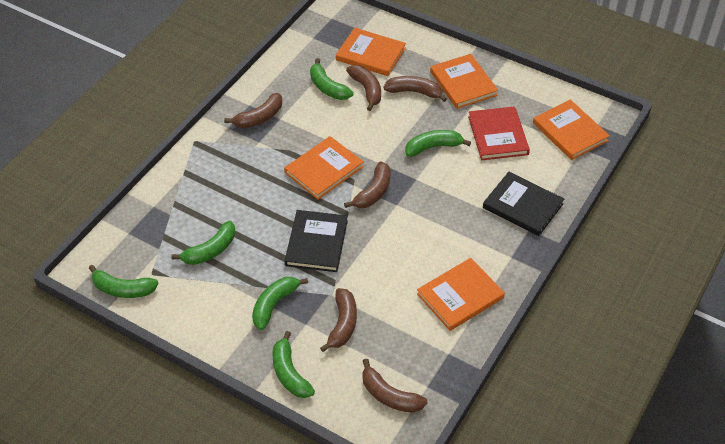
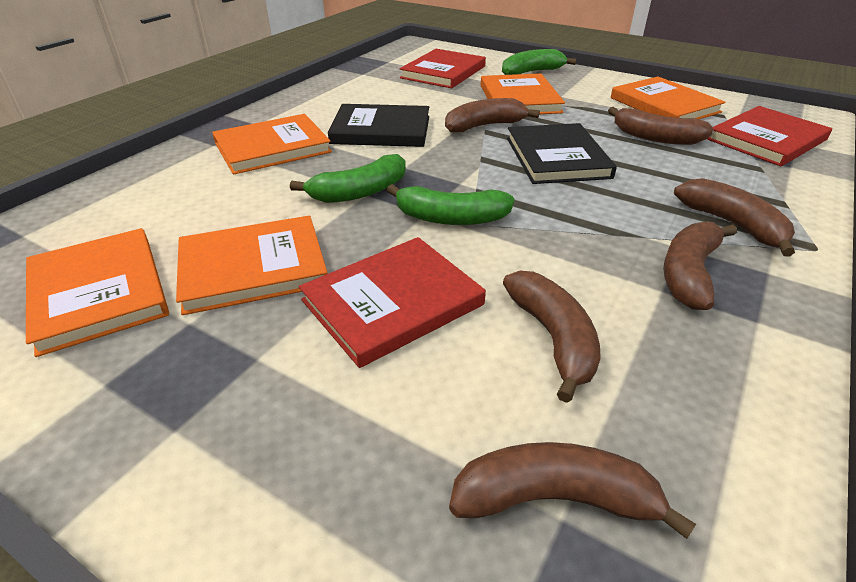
green banana: [89,265,159,298] [171,221,235,265] [252,277,308,330] [272,331,315,398] [310,58,353,100] [405,130,471,157] = 6 -> [290,154,406,203] [387,184,514,225] [502,49,576,75] = 3
red book: [468,106,530,160] = 1 -> [299,237,486,368] [400,49,486,88] [707,106,832,166] = 3

